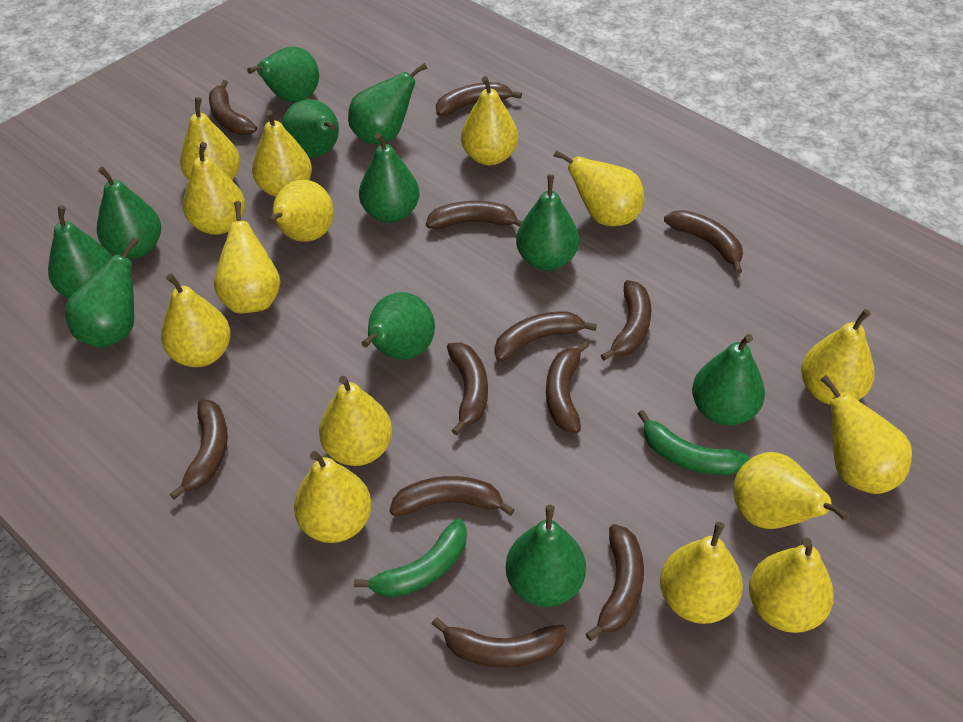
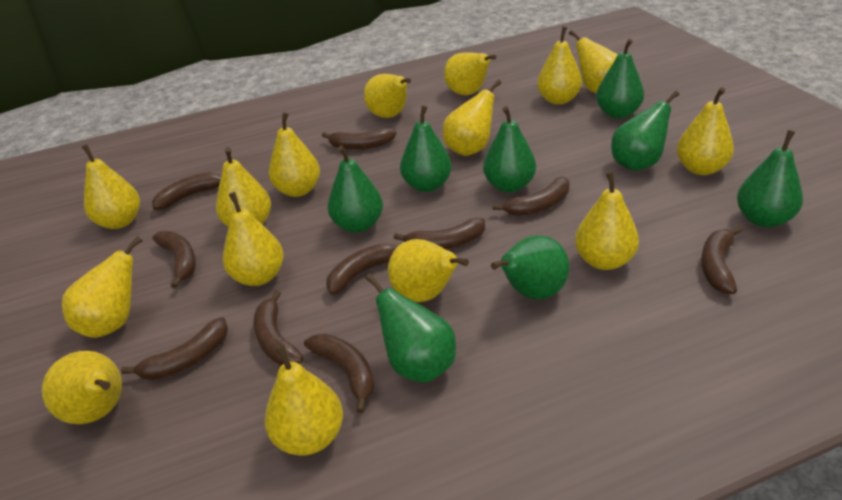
brown banana: [170,400,228,500] [209,80,257,135] [389,476,515,516] [426,201,523,229] [432,618,567,668] [436,82,522,116] [447,343,488,435] [495,311,597,361] [546,341,589,433] [586,524,644,641] [601,280,651,361] [664,210,743,274] = 12 -> [121,317,228,380] [152,172,221,210] [152,231,196,288] [253,290,303,365] [304,334,375,413] [322,128,397,150] [326,243,398,295] [394,218,485,249] [493,177,569,216] [701,226,742,294] = 10
green banana: [354,518,467,598] [638,410,750,475] = 2 -> none = 0
green pear: [48,206,112,298] [65,237,139,348] [97,167,161,259] [247,46,319,103] [282,99,339,158] [348,63,427,144] [359,133,419,223] [361,292,435,360] [506,505,586,607] [516,174,579,270] [692,334,765,426] = 11 -> [328,146,383,233] [365,273,456,383] [400,105,452,192] [483,106,536,192] [491,235,570,300] [596,39,644,119] [611,91,679,171] [737,130,803,227] = 8

